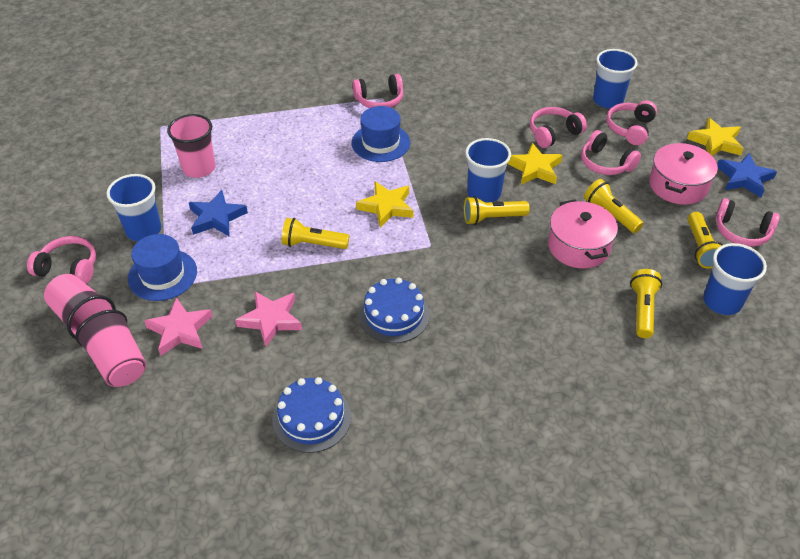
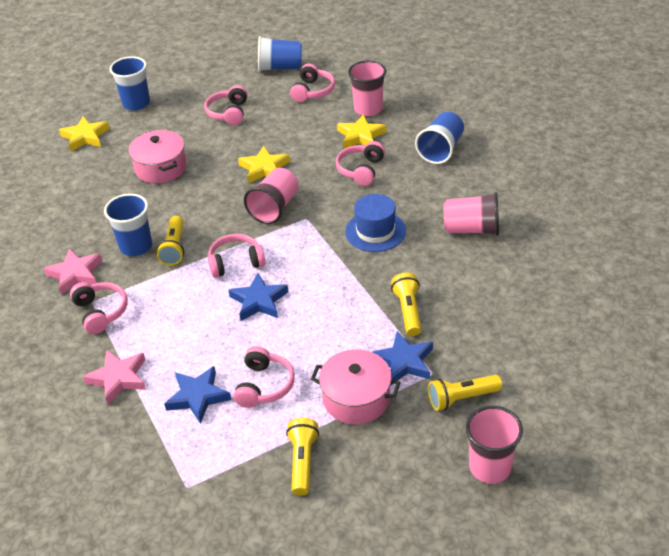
blue cake: [272,377,351,453] [358,277,430,343] = 2 -> none = 0
blue hat: [128,234,197,301] [352,106,410,162] = 2 -> [345,194,406,252] = 1
blue star: [188,190,248,237] [717,153,777,197] = 2 -> [164,366,231,424] [228,273,288,321] [373,331,433,386] = 3
pink cup: [44,274,116,339] [75,310,146,387] [167,114,216,178] = 3 -> [244,168,299,224] [348,60,386,116] [444,192,499,236] [466,406,523,484] = 4
yellow flashlight: [282,218,349,249] [464,196,530,225] [584,179,644,233] [630,269,662,338] [687,212,723,269] = 5 -> [157,216,184,266] [286,418,319,496] [391,273,422,336] [428,375,502,411] = 4

